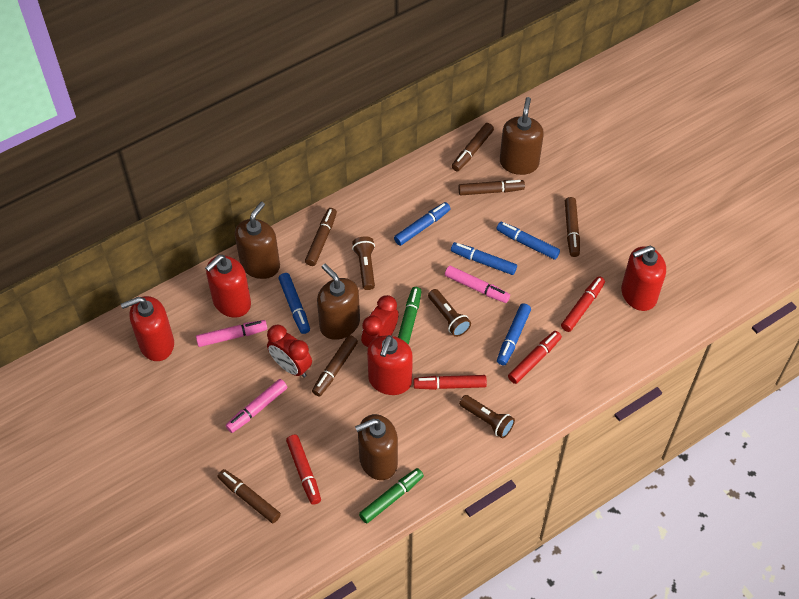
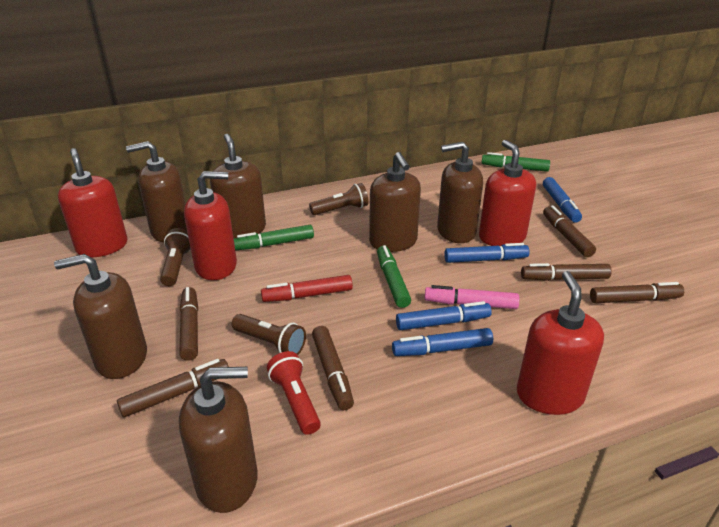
blue marker: [278,273,310,334] [394,202,451,246] [451,242,517,275] [496,222,560,260] [497,303,531,365] = 5 -> [392,328,493,356] [396,301,492,330] [444,243,529,263] [543,177,582,223] = 4
brown soap dispenser: [235,202,280,279] [317,264,360,340] [355,414,398,480] [500,97,544,175] = 4 -> [54,254,147,379] [126,141,187,242] [179,367,258,513] [210,134,266,238] [369,152,421,252] [437,142,483,243] = 6
green marker: [359,468,424,523] [398,287,422,345] = 2 -> [234,225,314,250] [377,245,411,308] [482,152,550,172] = 3
pink marker: [196,320,267,347] [226,379,287,433] [445,266,510,303] = 3 -> [425,285,520,309] = 1
red clock: [267,325,312,378] [361,295,399,347] = 2 -> none = 0
red flashlight: none = 0 -> [267,351,321,435] = 1
red marker: [286,435,321,505] [414,375,487,390] [508,331,562,384] [561,276,605,332] = 4 -> [261,275,353,302] = 1

